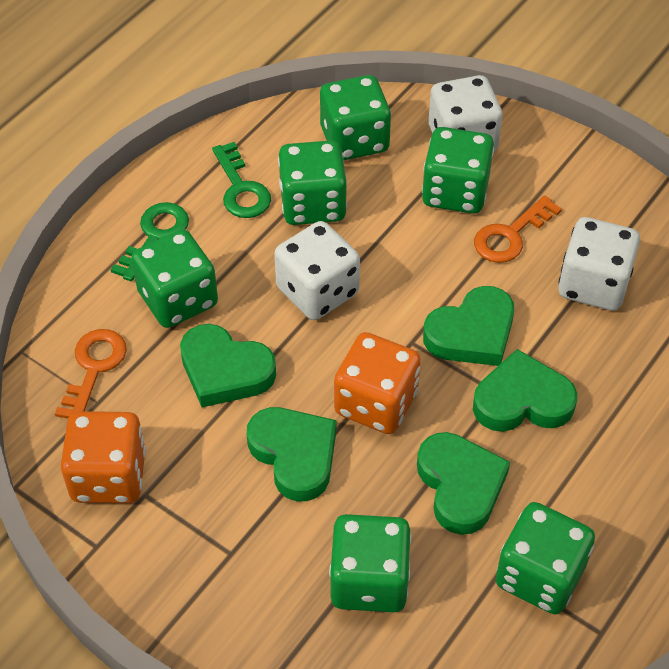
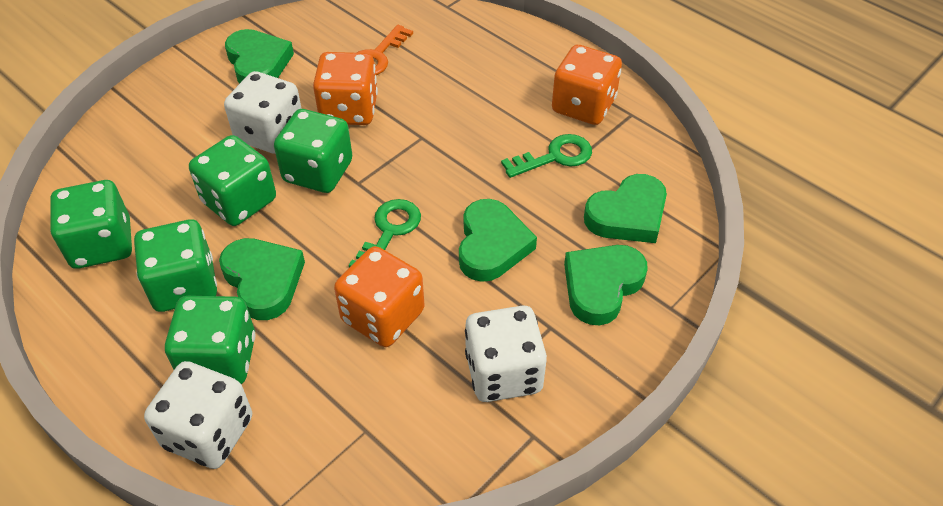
green dice: [131,229,218,328] [278,140,347,225] [320,75,391,160] [329,514,411,612] [422,127,494,214] [495,502,595,615] = 6 -> [50,180,132,269] [134,219,217,312] [165,296,256,384] [189,135,276,226] [274,109,352,193] = 5
orange dice: [61,411,146,503] [334,332,421,434] = 2 -> [313,52,378,125] [334,246,425,347] [552,45,622,125] = 3
orange key: [55,329,127,419] [474,195,562,263] = 2 -> [357,25,413,75] = 1

